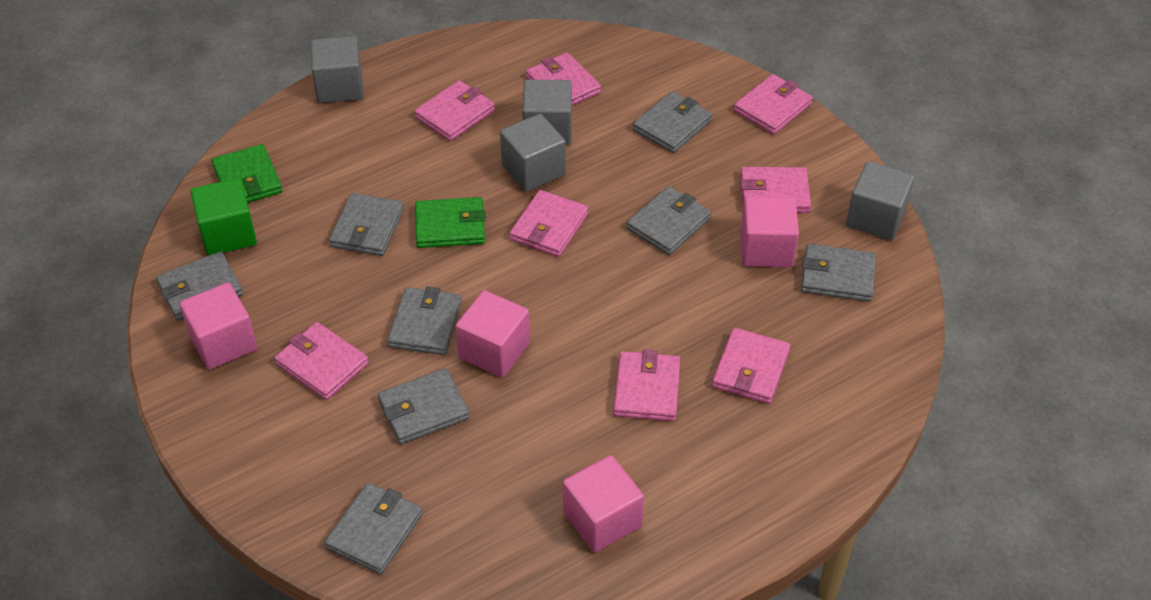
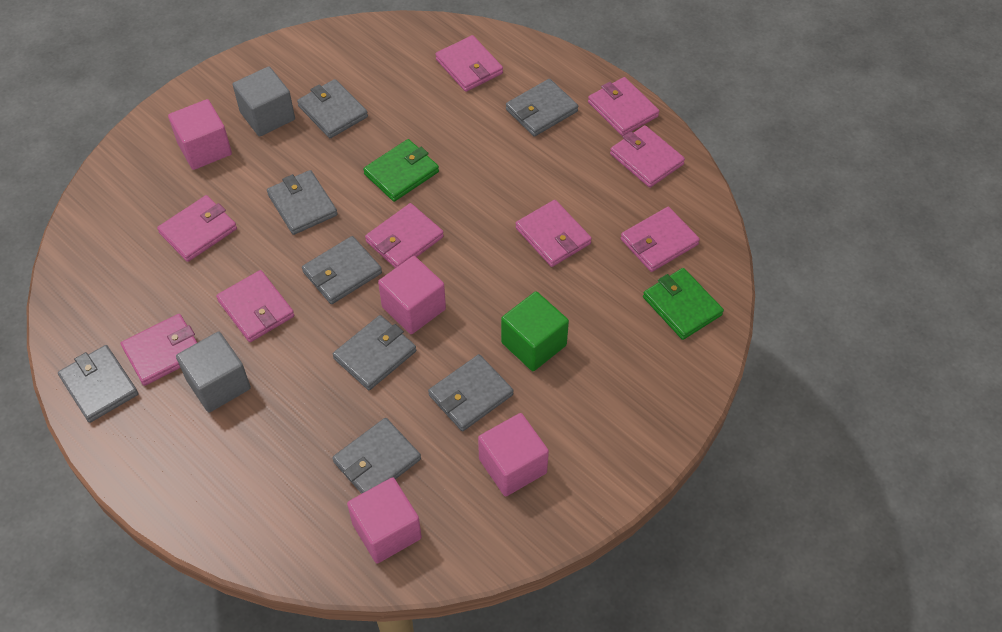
grey cube: [311,36,364,103] [500,114,566,192] [522,80,572,145] [846,161,915,240] = 4 -> [176,332,251,413] [233,66,295,137] = 2
pink wallet: [275,322,369,400] [414,80,495,141] [509,190,588,257] [526,52,601,105] [613,350,680,421] [712,328,791,404] [734,74,813,134] [740,167,811,213] = 8 -> [121,314,197,386] [157,195,237,262] [216,270,294,342] [365,203,444,268] [435,35,503,92] [516,200,592,267] [588,77,659,136] [610,125,685,188] [621,207,700,272] = 9

